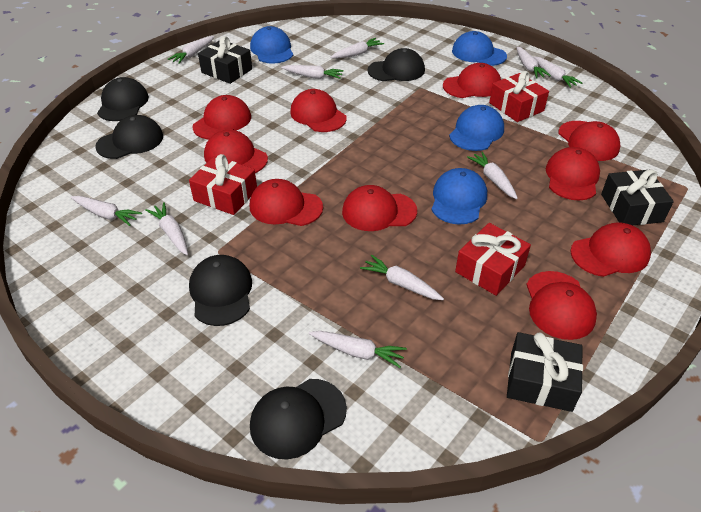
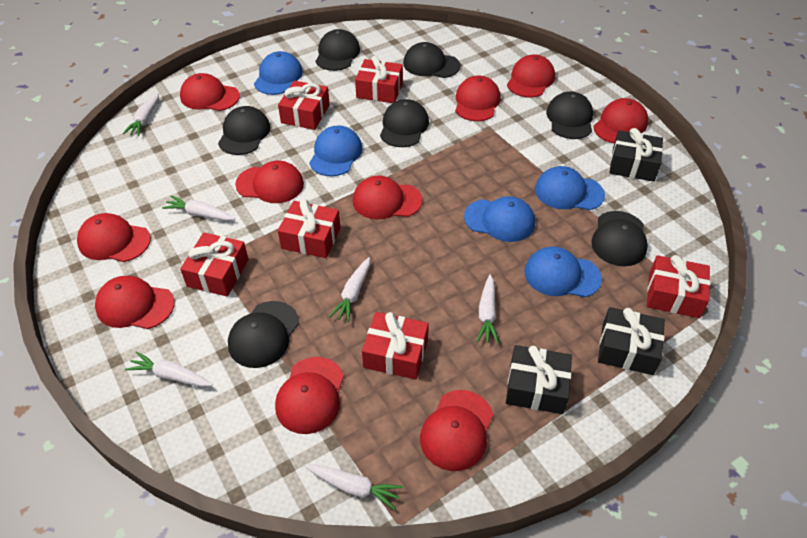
black cap: [95,115,163,159] [97,77,149,121] [189,255,252,326] [250,379,347,459] [368,48,425,81] = 5 -> [218,106,270,155] [228,301,299,368] [315,29,360,71] [380,99,429,147] [403,42,461,78] [546,92,593,139] [591,211,648,266] = 7
blue cap: [250,26,293,64] [431,168,487,225] [449,105,504,151] [452,31,507,66] = 4 -> [254,51,303,95] [309,125,363,176] [464,196,535,242] [525,247,602,297] [535,166,605,210] = 5
red gift: [189,154,257,215] [455,223,531,296] [489,71,549,122] = 3 -> [180,233,249,297] [278,81,330,130] [278,199,340,258] [355,56,403,103] [362,312,429,380] [647,255,710,318] = 6
white carrot: [71,196,142,226] [145,202,188,255] [168,36,214,64] [281,65,344,79] [309,331,407,368] [330,38,384,59] [360,255,444,300] [467,152,518,199] [516,46,551,79] [534,56,582,88] = 10 -> [123,93,159,136] [125,351,213,387] [162,195,235,221] [305,464,403,510] [329,257,370,323] [476,274,499,344] = 6

